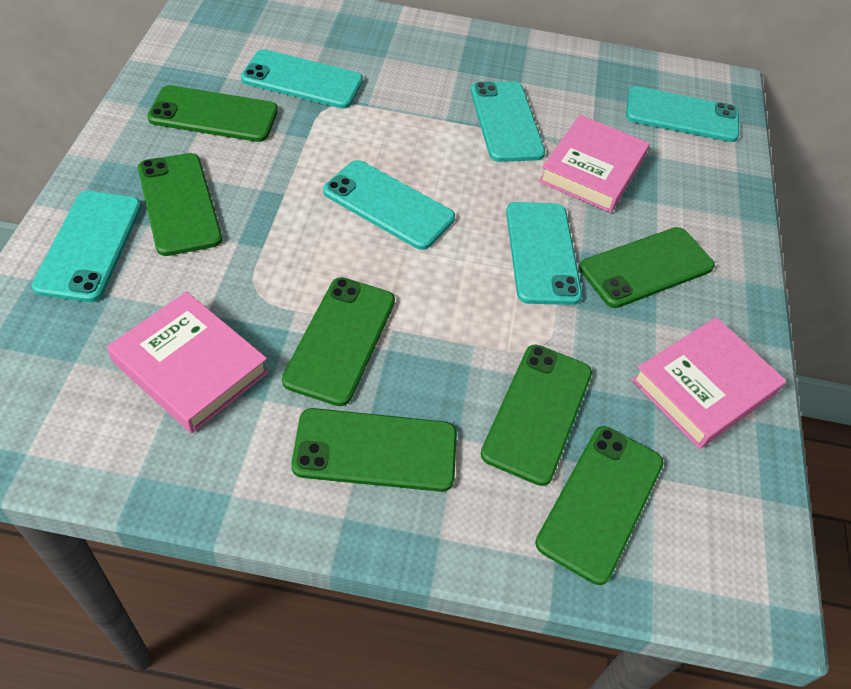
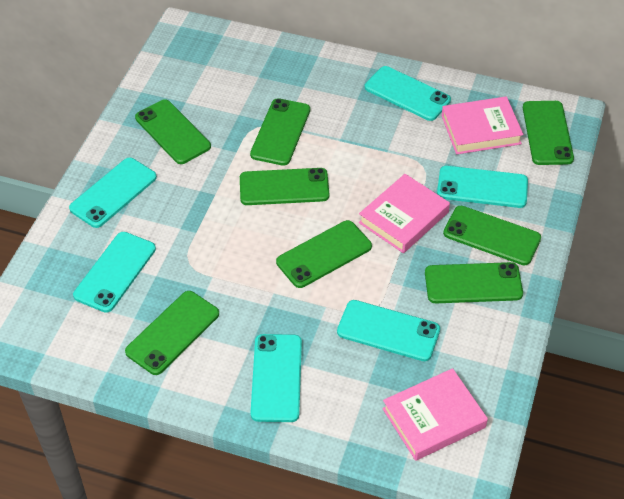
green phone: [138,153,222,256] [147,85,278,142] [282,277,395,406] [291,408,457,492] [481,345,592,486] [535,426,664,585] [580,227,715,308] = 7 -> [125,291,219,375] [135,99,211,164] [240,168,329,205] [250,98,310,166] [276,220,372,288] [425,262,523,303] [443,206,541,265] [523,101,574,165] = 8

